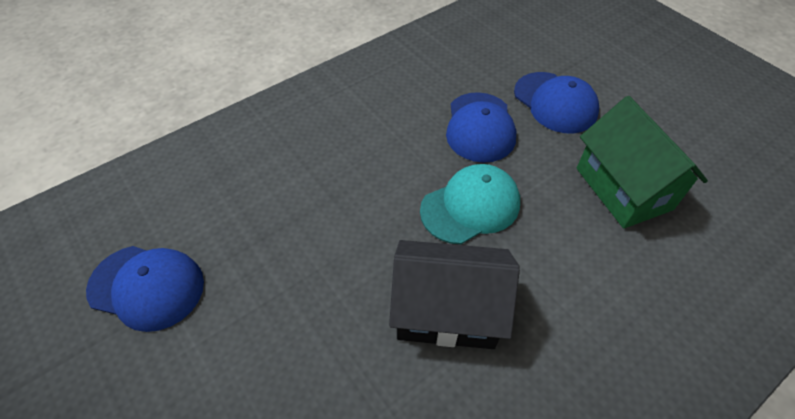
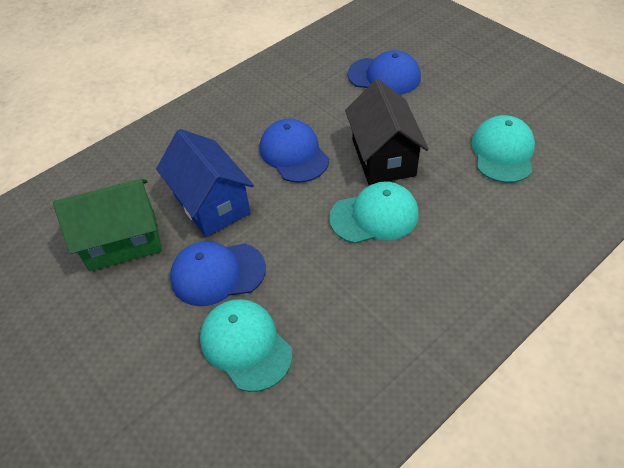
blue house: none = 0 -> [156,129,254,237] = 1
turquoise cap: [420,164,520,244] = 1 -> [200,299,292,392] [329,182,419,244] [471,115,535,183] = 3

